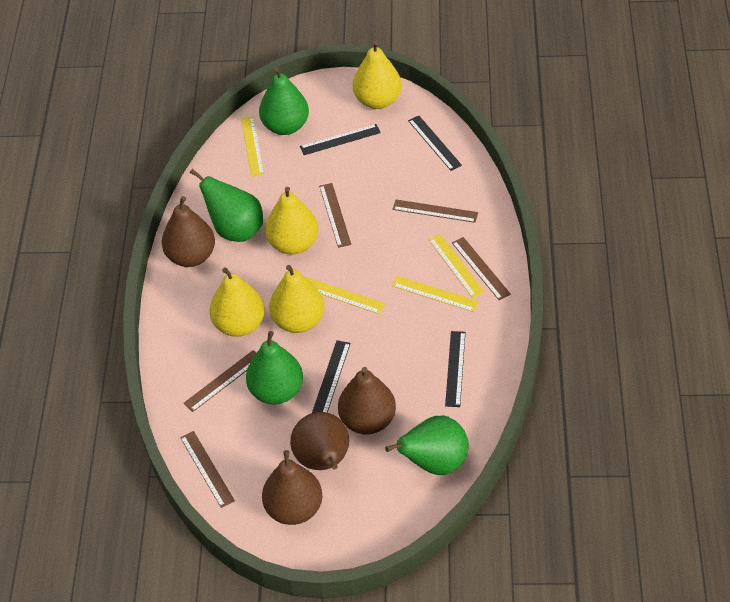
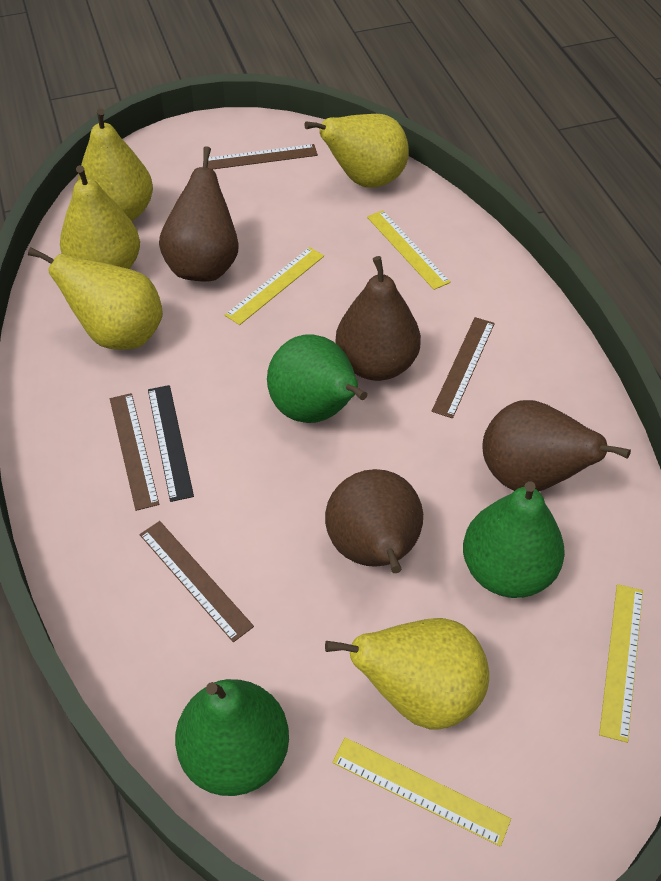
black ruler: [300,124,381,155] [312,340,351,413] [408,116,462,171] [445,331,466,407] = 4 -> [148,385,194,502] = 1
brown ruler: [180,431,235,508] [183,350,256,412] [319,183,351,248] [393,199,478,223] [452,237,511,300] = 5 -> [110,393,159,511] [140,521,254,642] [208,144,318,170] [432,317,495,418] = 4
green pear: [190,169,263,242] [246,331,303,404] [259,67,309,135] [385,416,469,475] = 4 -> [175,679,289,796] [267,335,367,423] [463,481,565,598] = 3
yellow pear: [209,267,265,337] [265,187,319,255] [269,265,325,333] [353,41,402,109] = 4 -> [28,247,163,350] [60,165,140,269] [77,108,153,221] [304,114,409,188] [325,618,489,730] = 5

